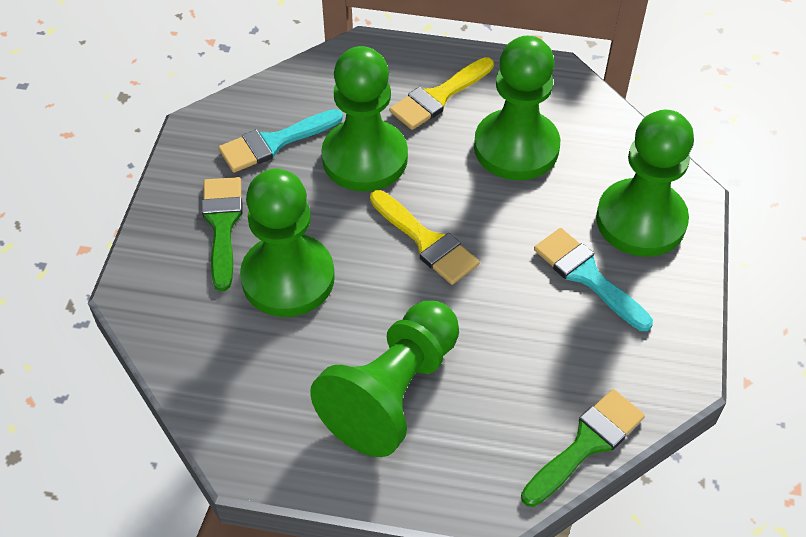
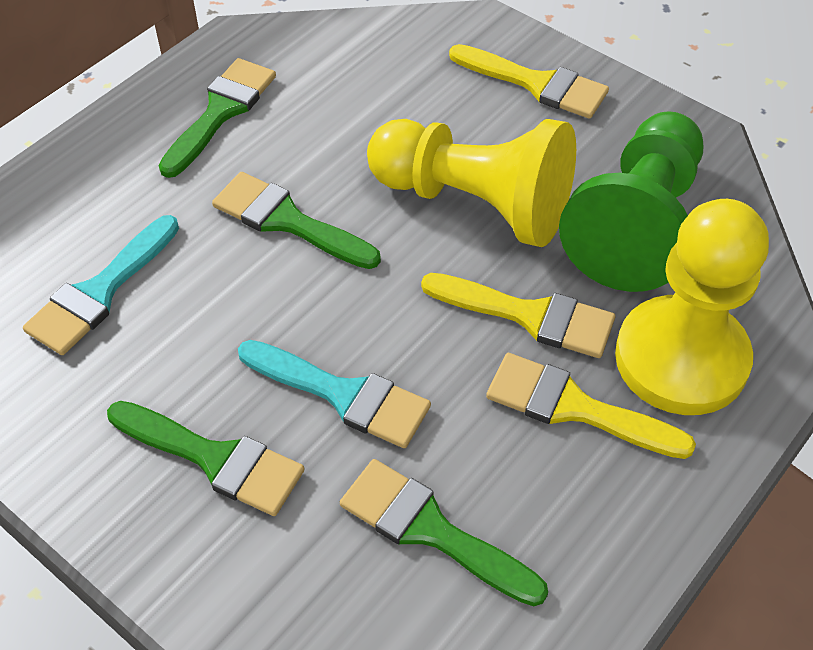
green brush: [202,177,242,291] [521,389,645,507] = 2 -> [107,401,305,516] [158,58,276,178] [212,172,381,269] [340,459,548,606] = 4
green pawn: [240,169,335,317] [310,301,459,457] [321,46,408,191] [474,36,560,180] [596,110,694,257] = 5 -> [559,111,703,292] = 1
yellow brush: [370,190,479,285] [389,57,494,130] = 2 -> [421,273,615,358] [449,44,609,119] [486,353,696,459] = 3
yellow pawn: none = 0 -> [367,119,576,247] [615,199,769,415] = 2

